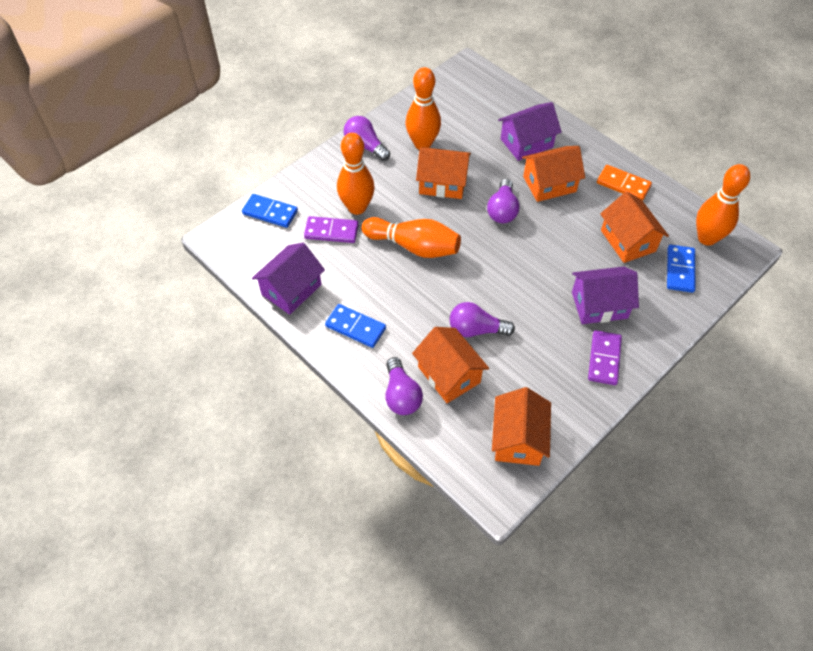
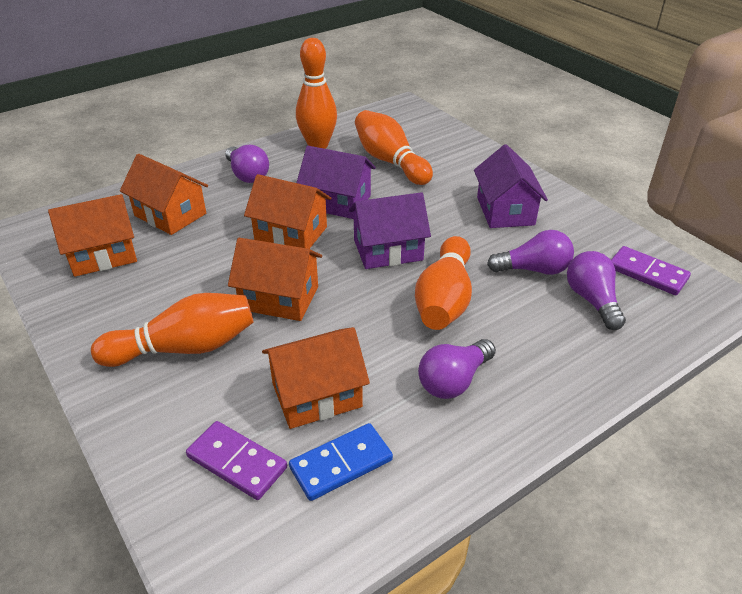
blue domino: [242,194,298,228] [325,304,386,348] [667,245,695,293] = 3 -> [289,423,393,501] = 1
orange domino: [597,165,652,201] = 1 -> none = 0

